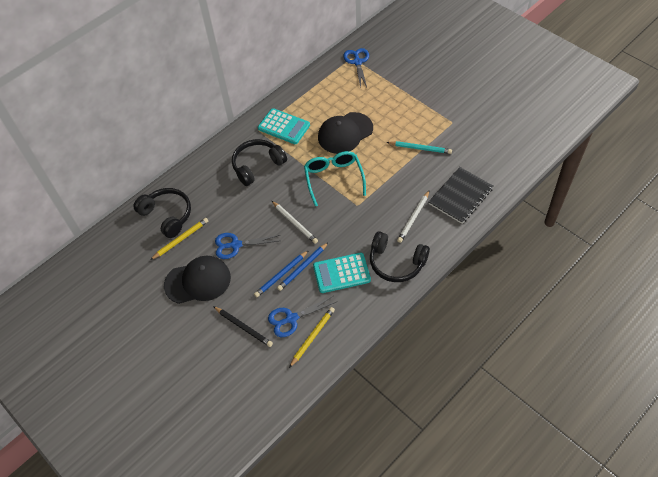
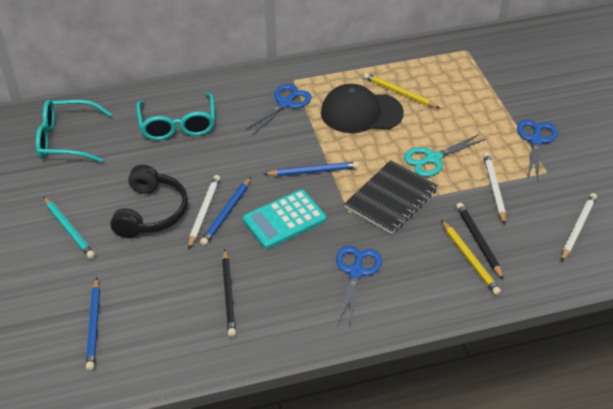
black cap: [164,256,231,304] [318,112,373,154] = 2 -> [321,84,404,133] = 1
black headphones: [134,188,191,238] [232,139,287,186] [370,231,430,282] = 3 -> [110,165,188,238] = 1
black pencil: [213,306,273,347] = 1 -> [222,249,236,337] [456,203,504,280] = 2
blue pencil: [254,250,309,297] [277,242,329,291] = 2 -> [86,278,100,371] [200,177,251,246] [264,162,359,176] = 3
turquoise calculator: [258,108,310,144] [313,253,371,293] = 2 -> [243,190,326,249] = 1
turquoise glasses: [304,151,366,206] = 1 -> [36,100,112,163] [136,93,215,140] = 2
turquoise scissors: none = 0 -> [404,134,485,177] = 1
white pencil: [272,201,318,244] [397,190,430,243] = 2 -> [188,175,220,249] [483,153,506,224] [561,193,597,262] = 3

